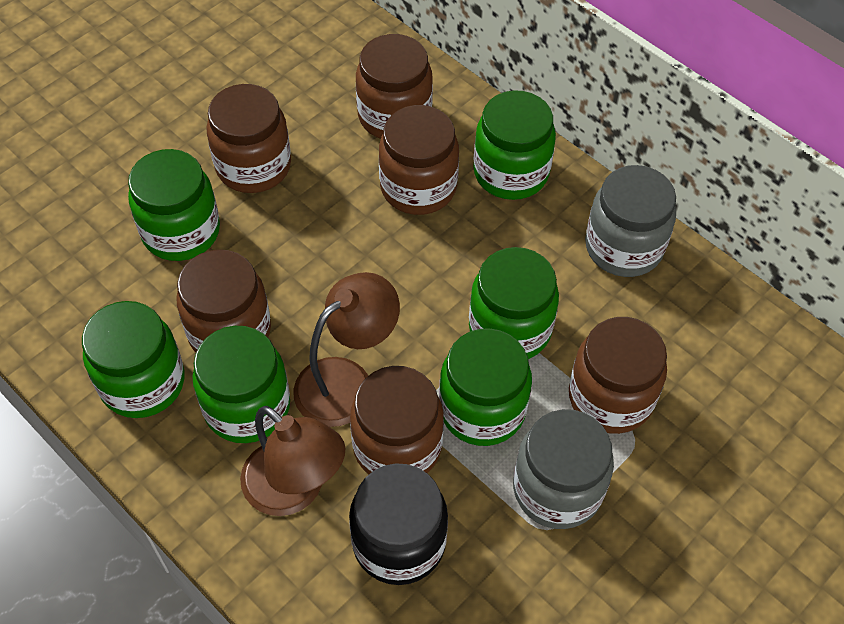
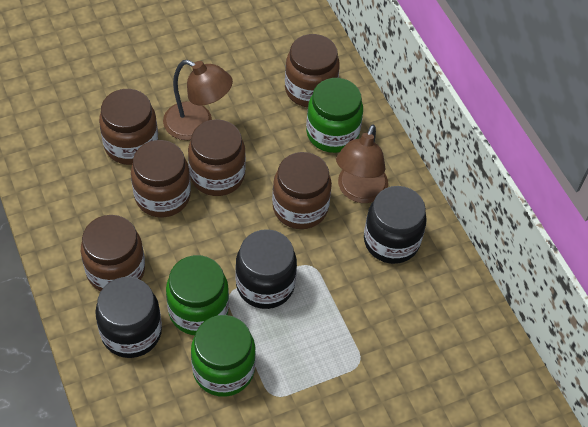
black jar: [349,463,448,585] = 1 -> [95,277,162,358] [236,229,297,309] [364,186,427,264] = 3
green jar: [82,301,184,418] [128,149,220,261] [192,326,290,443] [439,328,532,446] [469,247,559,359] [473,90,556,200] = 6 -> [166,255,229,335] [191,315,256,397] [306,78,363,153] = 3
grey jar: [513,409,614,529] [585,165,676,277] = 2 -> none = 0

